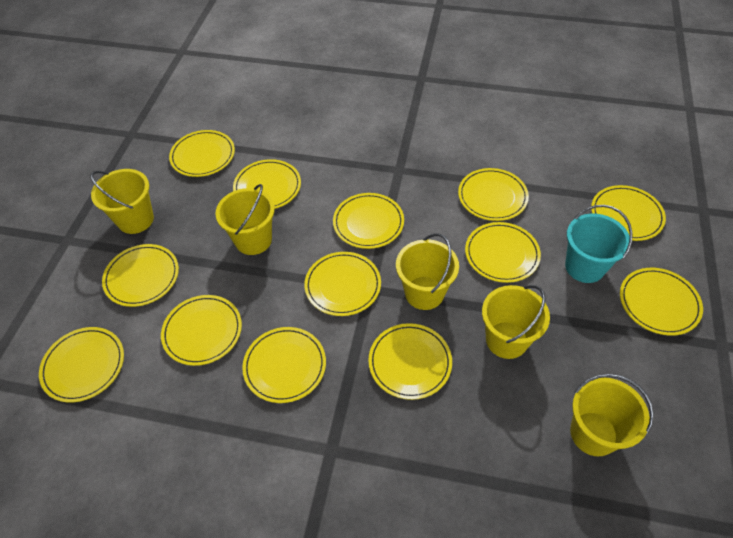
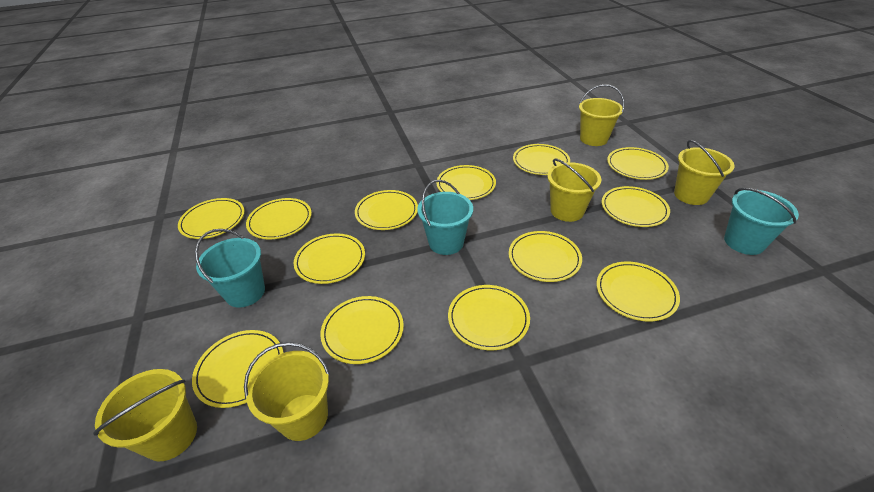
turquoise bucket: [565,205,633,283] = 1 -> [195,229,265,308] [417,180,473,255] [724,188,799,255] = 3

